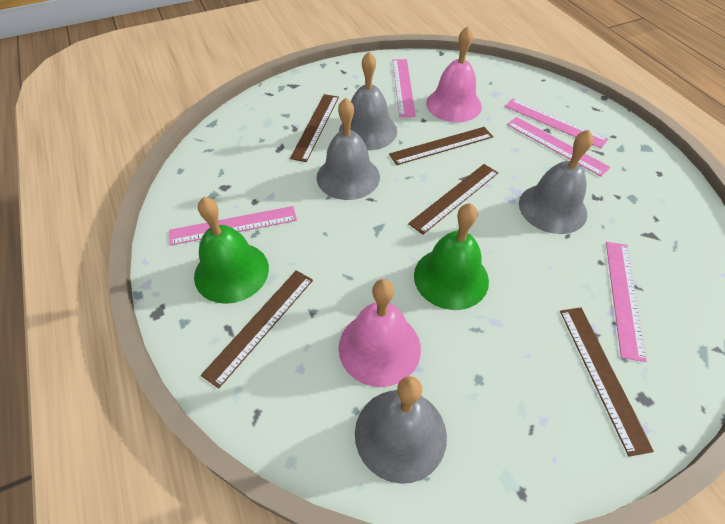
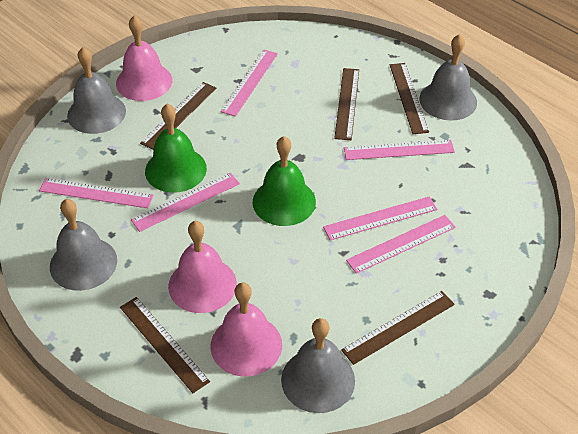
pink bell: [338,279,421,387] [426,26,482,122] = 2 -> [116,16,172,101] [168,221,237,313] [211,283,282,377] = 3
pink ruler: [169,206,297,245] [392,59,416,117] [505,99,608,148] [507,117,611,177] [606,242,647,362] = 5 -> [39,178,153,208] [131,173,240,232] [221,49,278,117] [323,196,437,240] [344,140,455,160] [346,215,456,274] = 6

